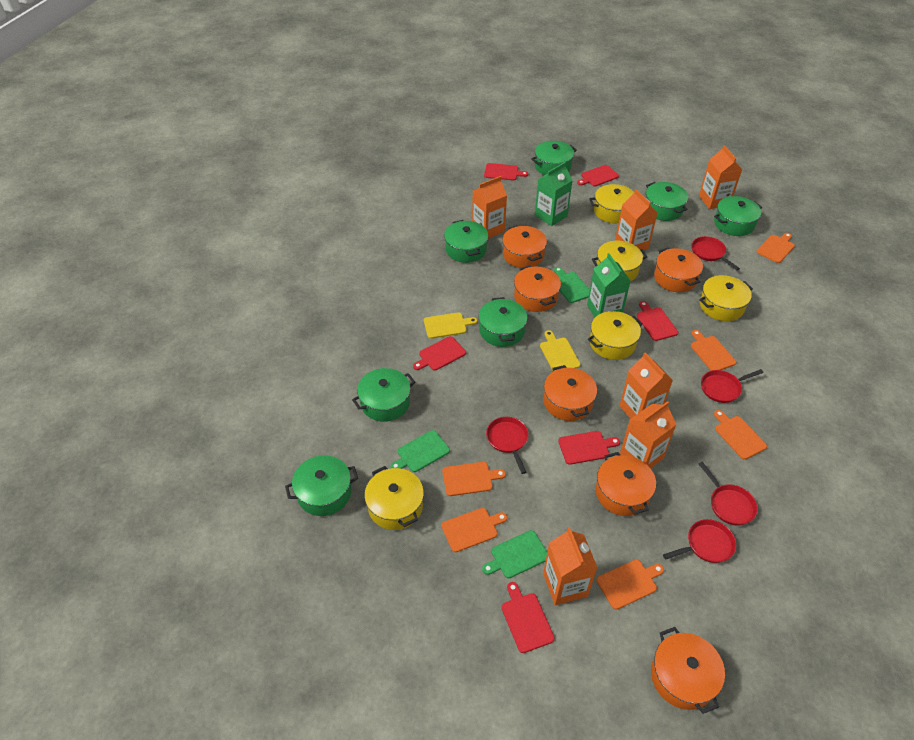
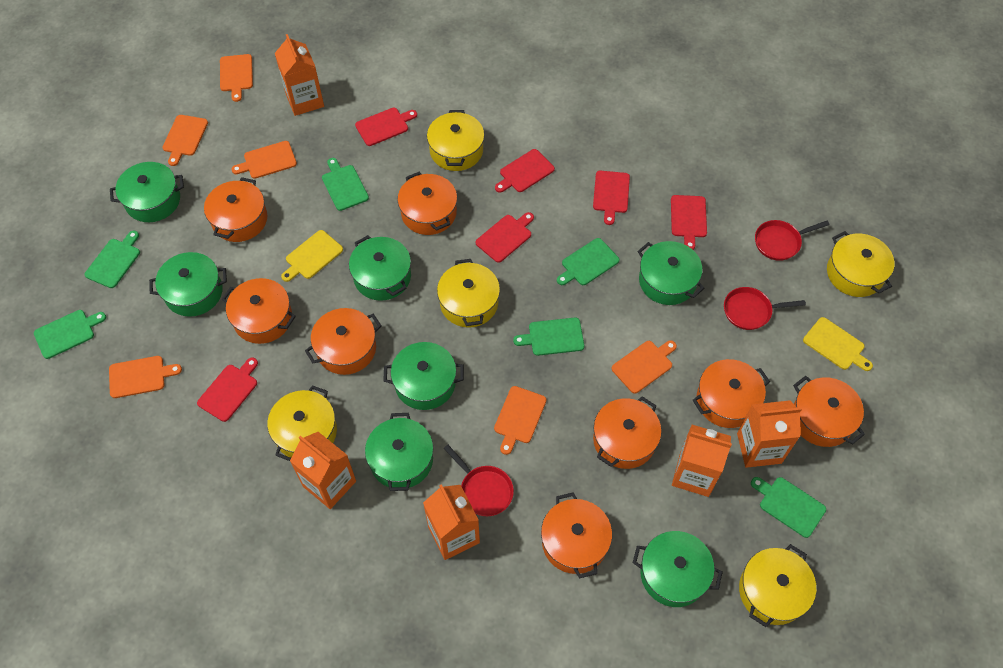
green carton: [535,162,572,226] [587,253,631,318] = 2 -> none = 0
green cutting board: [390,430,450,472] [482,530,547,578] [554,267,590,303] = 3 -> [34,310,106,359] [85,231,140,288] [322,158,369,211] [513,318,584,356] [557,238,620,285] [751,477,826,538] = 6
orange carton: [472,176,507,239] [543,527,598,605] [615,189,658,250] [619,353,673,419] [620,401,677,468] [699,145,742,209] = 6 -> [275,34,324,116] [290,432,356,509] [423,484,480,560] [672,425,732,497] [737,400,802,468] = 5
orange pot: [502,225,547,268] [514,266,561,312] [543,365,597,421] [596,452,656,516] [651,627,725,714] [654,247,703,292] = 6 -> [204,177,267,242] [222,278,296,344] [305,308,382,375] [397,172,457,235] [541,492,612,579] [593,396,661,469] [693,359,770,428] [793,376,865,447] = 8
red pan: [486,417,529,474] [663,519,736,563] [692,236,740,270] [698,462,758,526] [701,369,764,403] = 5 -> [443,445,514,516] [724,287,806,330] [755,220,829,261] = 3

